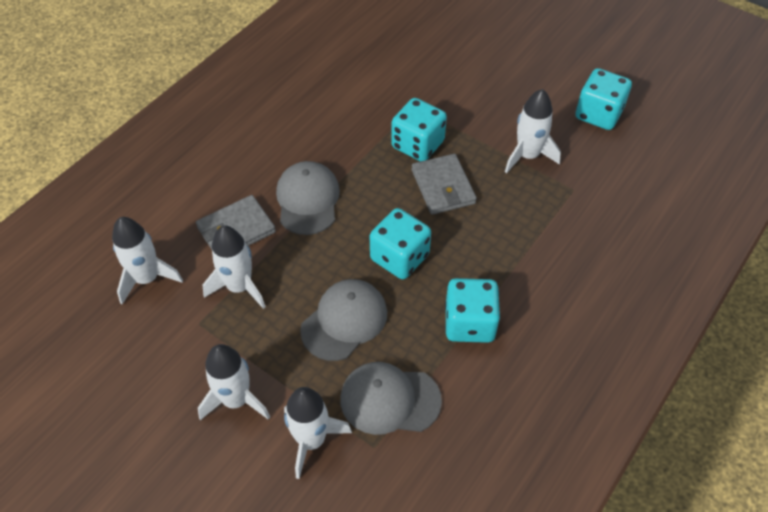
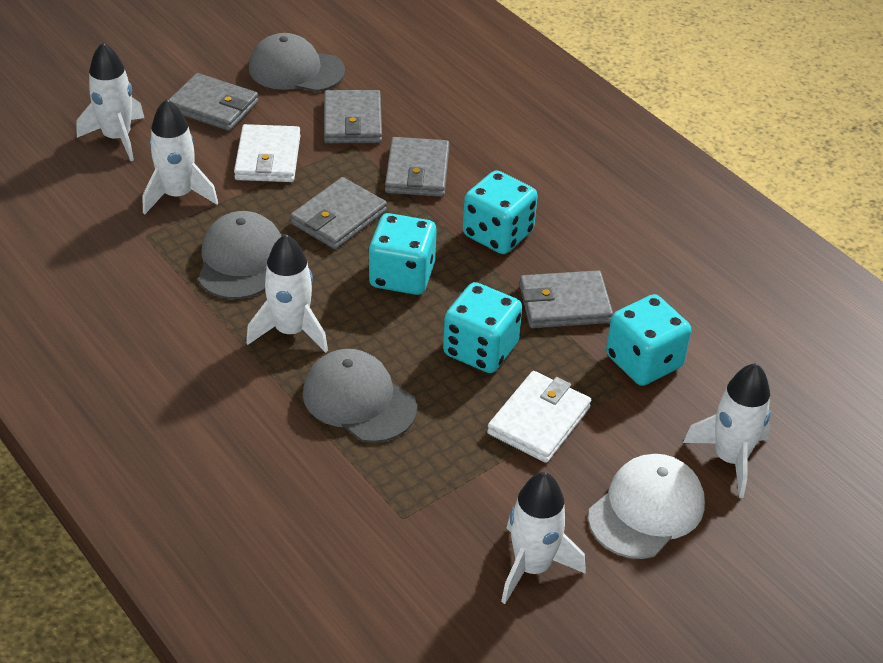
grey wallet: [196,195,276,250] [412,154,477,215] = 2 -> [169,73,259,131] [290,177,387,249] [324,90,382,143] [385,137,449,197] [519,270,613,328] = 5
white cap: none = 0 -> [588,454,705,559] = 1
white wallet: none = 0 -> [234,124,301,182] [487,371,591,463] = 2

